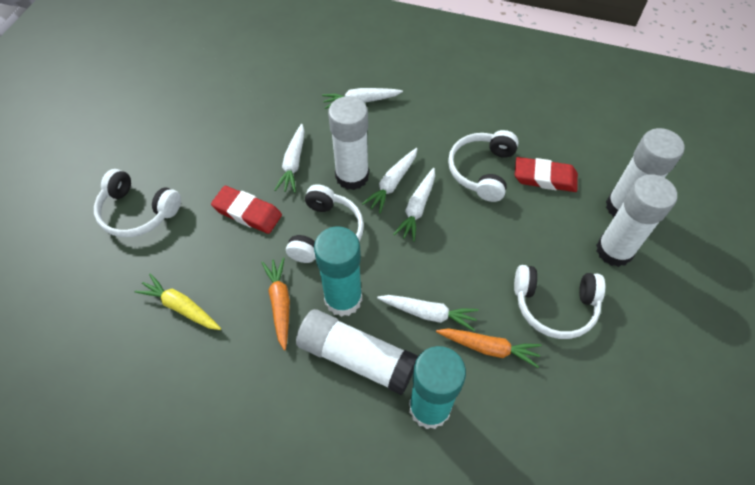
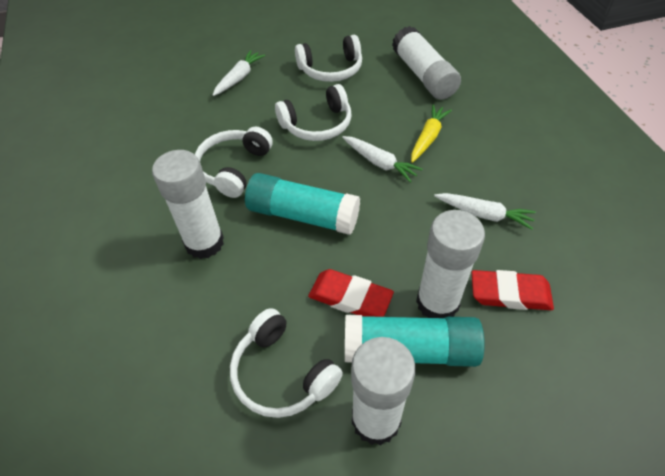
orange carrot: [261,257,290,350] [436,328,542,368] = 2 -> none = 0
white carrot: [275,124,305,193] [322,88,403,109] [362,148,417,214] [377,295,479,331] [393,168,435,242] = 5 -> [213,50,265,96] [342,136,423,183] [434,193,536,230] = 3

